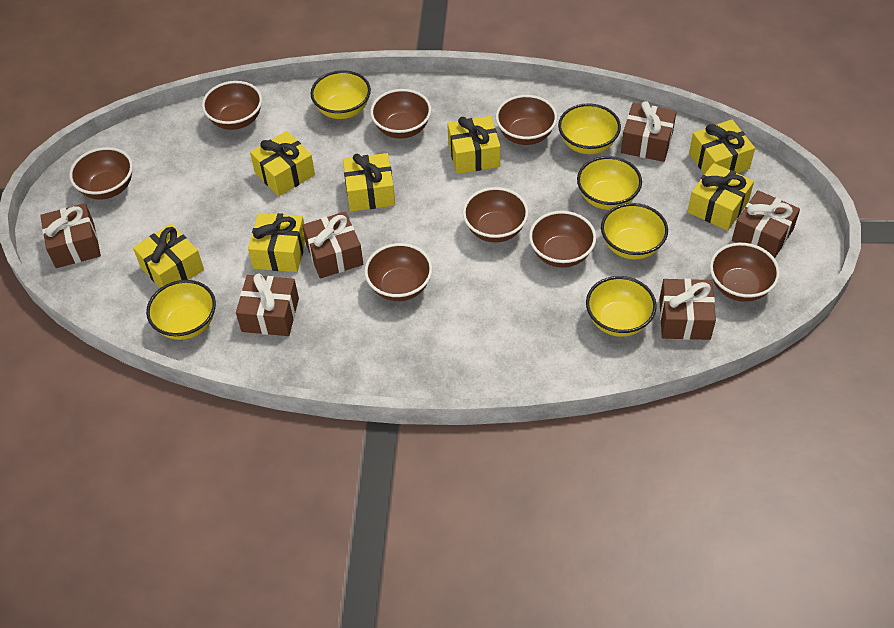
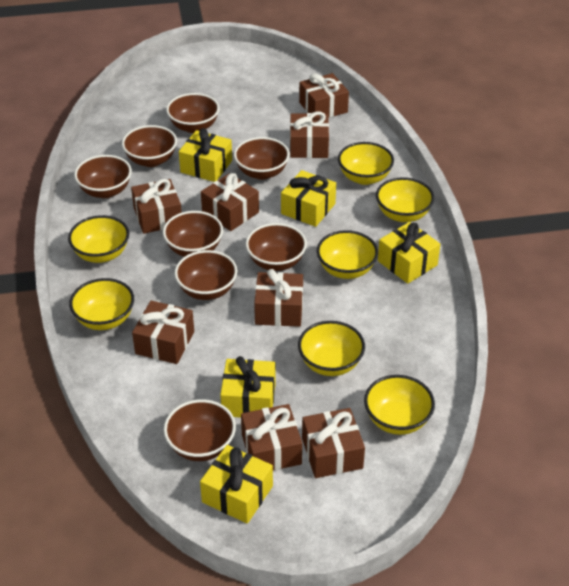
brown gift: [40,203,101,268] [236,274,299,336] [302,211,363,279] [621,101,677,162] [659,278,716,340] [732,190,800,258] = 6 -> [131,179,182,234] [132,301,194,364] [201,173,259,231] [241,404,302,470] [254,269,303,327] [290,112,329,158] [299,73,349,118] [302,408,365,478] = 8
yellow bowl: [146,280,216,340] [310,70,371,119] [558,103,621,154] [577,156,642,210] [586,276,657,337] [601,203,668,260] = 6 -> [68,215,129,263] [69,278,134,330] [298,321,365,376] [317,230,378,279] [338,142,394,185] [364,375,435,435] [376,177,434,222] = 7
yellow gift: [133,223,204,288] [248,213,305,272] [250,131,315,196] [343,153,395,211] [447,116,500,174] [688,163,754,231] [689,119,755,174] = 7 -> [179,128,232,182] [200,445,273,524] [220,356,276,418] [281,170,336,227] [378,222,440,284] = 5

